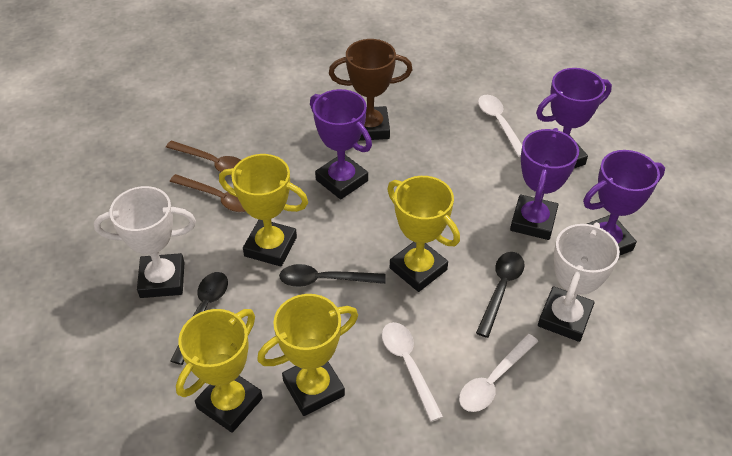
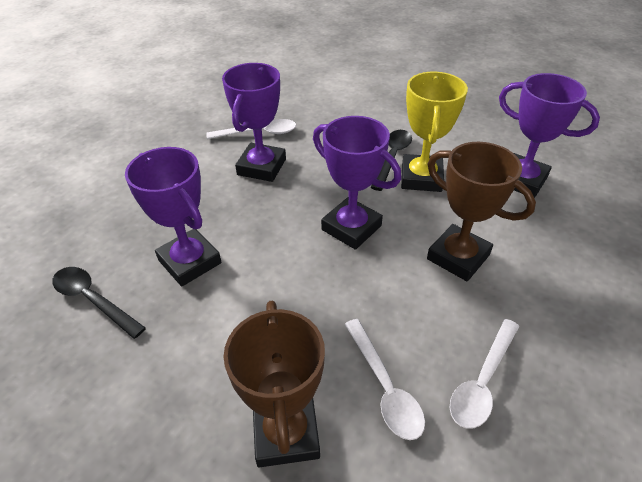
black spoon: [171,272,228,365] [279,264,386,287] [476,252,525,338] = 3 -> [52,267,146,339] [370,130,412,191] = 2
brown spoon: [166,141,241,176] [170,174,246,212] = 2 -> none = 0
brown trophy: [329,39,413,141] = 1 -> [224,300,325,468] [427,142,536,281] = 2
white trophy: [94,186,196,298] [538,222,620,342] = 2 -> none = 0
yellow trophy: [176,309,263,433] [219,154,308,267] [257,294,358,416] [387,176,460,292] = 4 -> [401,72,468,192] = 1

